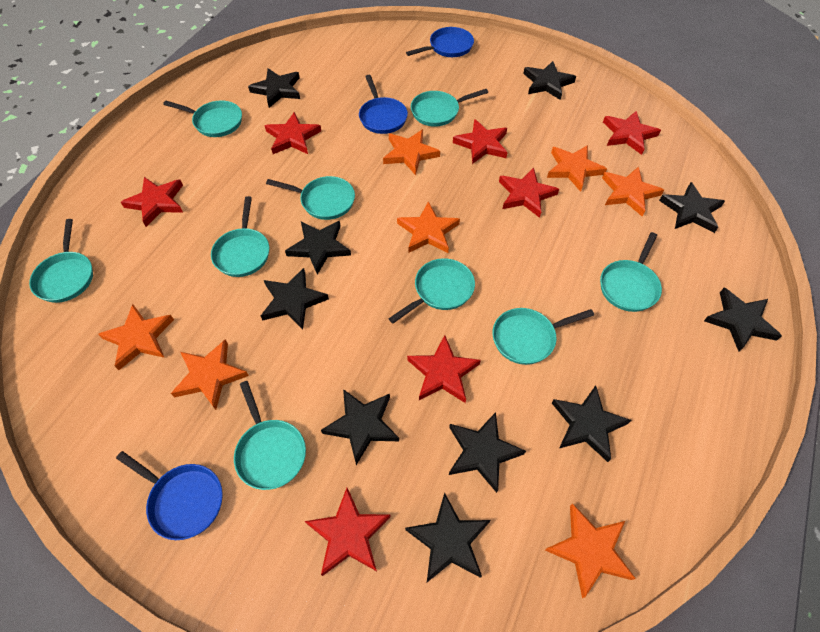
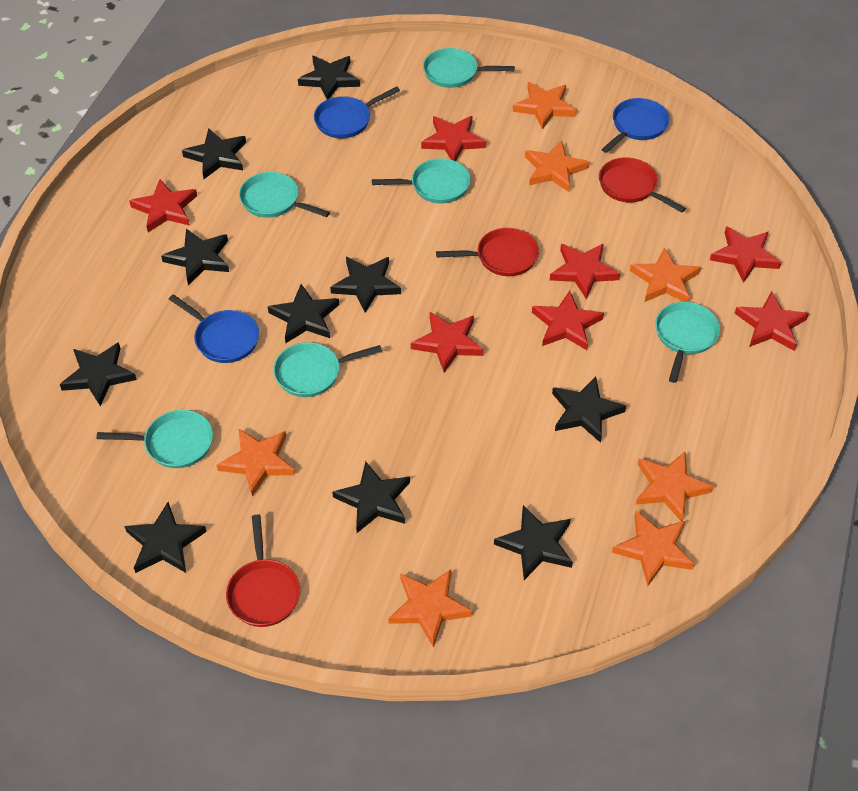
red pan: none = 0 -> [226,515,300,627] [436,228,539,276] [599,157,686,213] = 3
turquoise pan: [29,219,93,303] [163,100,242,137] [211,196,269,277] [234,381,306,490] [266,176,355,220] [388,258,475,323] [411,89,488,127] [492,308,594,365] [600,232,662,312] = 9 -> [97,410,213,468] [239,172,330,218] [273,342,382,397] [372,158,471,203] [423,48,515,88] [655,302,720,383] = 6

